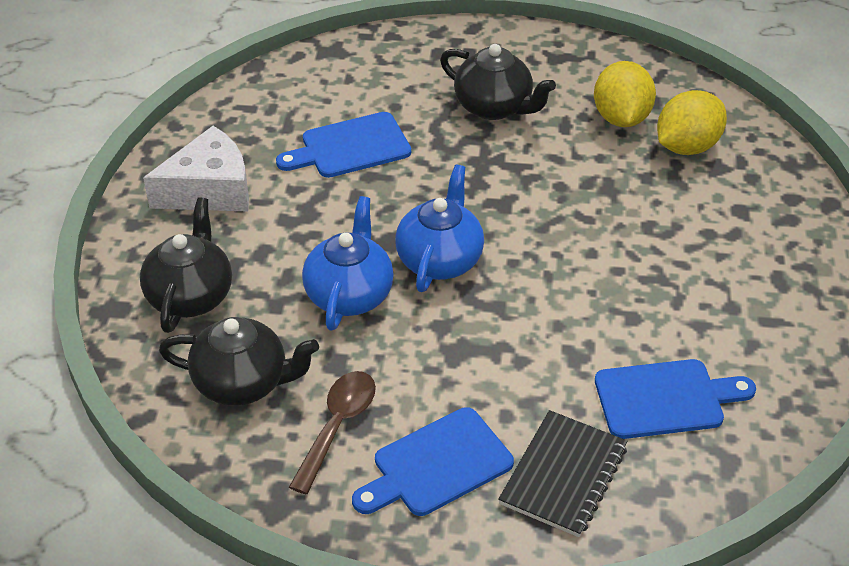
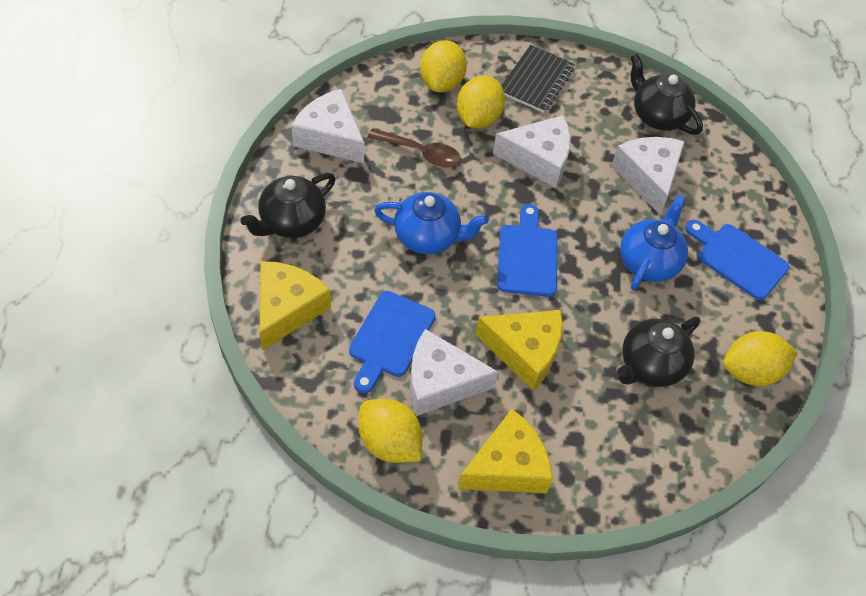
white cheese: [143,126,249,212] = 1 -> [291,89,364,163] [410,329,498,416] [493,115,571,188] [611,137,685,214] = 4
yellow cheese: none = 0 -> [260,261,331,351] [458,409,553,493] [475,310,563,390] = 3
yellow lemon: [594,61,656,127] [657,90,727,155] = 2 -> [358,399,422,463] [420,40,467,92] [457,76,505,128] [723,331,798,386] = 4

